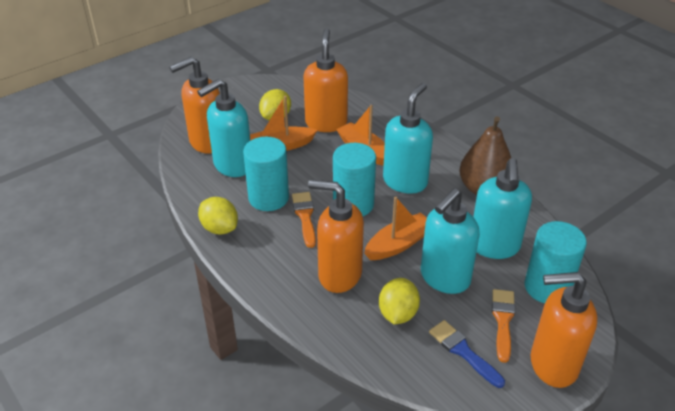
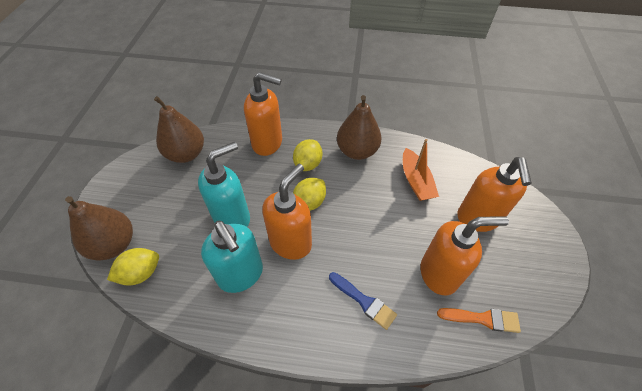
brown pear: [459,116,511,195] = 1 -> [65,196,133,260] [154,96,204,163] [337,95,382,160] = 3
orange boat: [250,96,317,151] [336,105,385,166] [364,196,427,260] = 3 -> [403,139,439,201] = 1
orange brush: [292,192,316,248] [492,289,515,363] = 2 -> [437,308,521,333] = 1
turquoise cylinder: [243,137,289,211] [333,143,376,216] [525,221,587,303] = 3 -> none = 0
turquoise soap dispenser: [197,79,250,177] [383,83,433,194] [421,188,480,294] [473,158,532,259] = 4 -> [198,142,250,227] [201,220,263,293] = 2

